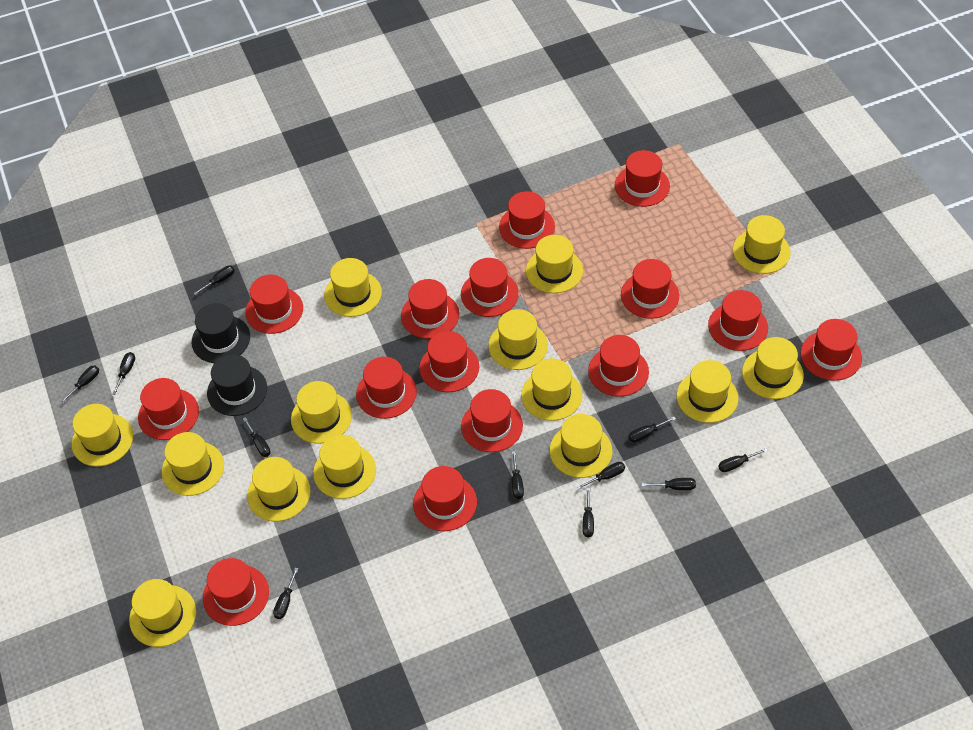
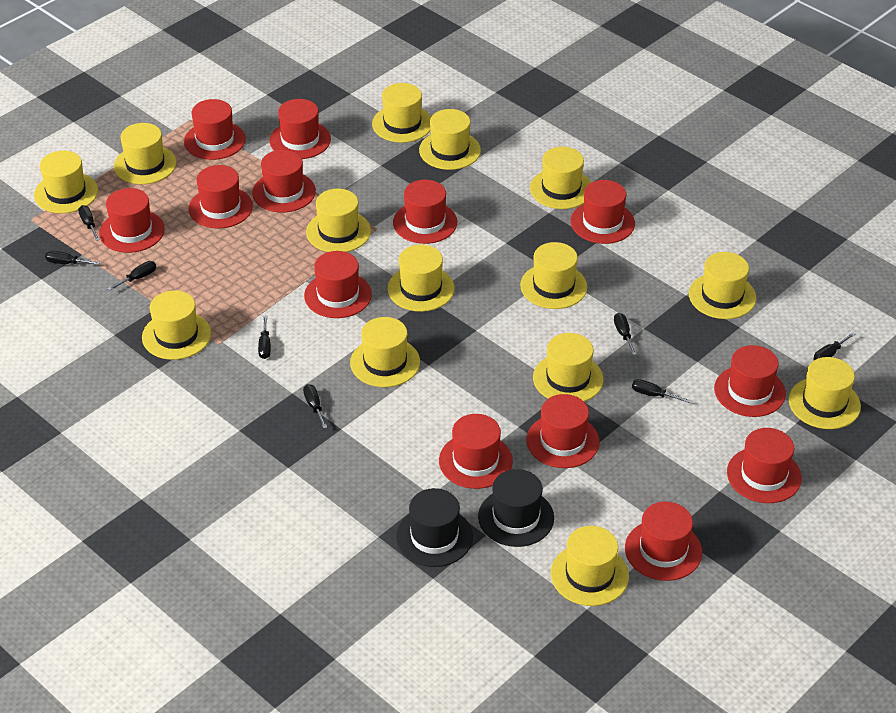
black screwdriver: [60,365,99,403] [112,352,135,395] [193,265,235,295] [243,417,271,457] [273,568,299,619] [512,451,524,499] [577,462,625,490] [582,488,594,537] [628,417,676,443] [641,478,696,490] [718,448,768,472] = 11 -> [45,251,100,265] [78,205,100,241] [107,261,156,291] [258,316,271,359] [303,384,327,429] [614,313,637,355] [632,379,690,403] [813,332,855,360] = 8
red hat: [138,378,199,440] [203,558,269,626] [245,274,303,334] [356,357,417,419] [401,279,459,339] [413,466,477,531] [419,331,479,392] [461,258,519,317] [461,389,523,452] [499,191,555,249] [588,335,649,397] [615,150,670,207] [621,259,679,319] [708,290,768,351] [801,319,862,381] = 15 -> [99,188,165,253] [184,99,246,160] [189,165,253,229] [252,150,316,213] [269,99,331,159] [304,251,372,318] [393,180,457,244] [439,414,513,489] [527,394,600,468] [571,180,635,244] [625,501,702,581] [714,345,786,417] [727,428,802,503] = 13

